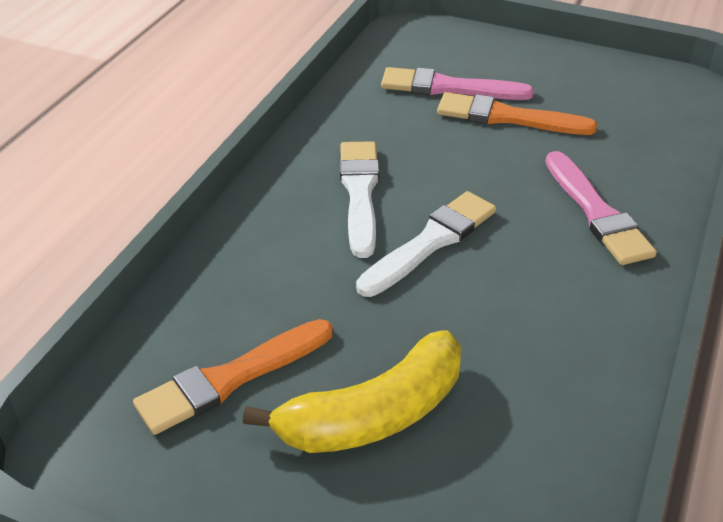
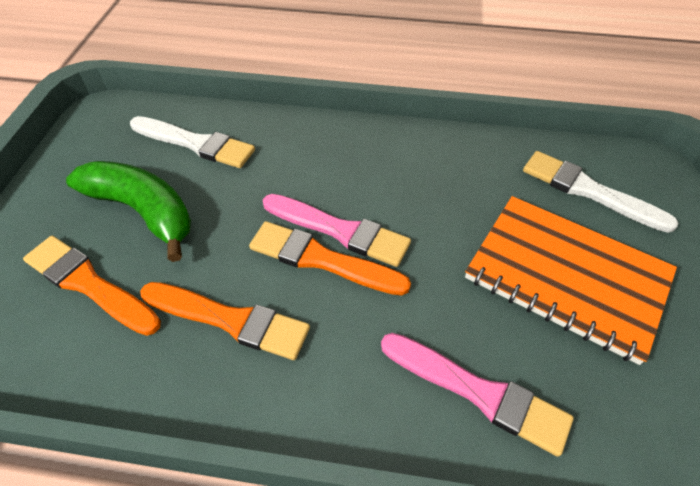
green banana: none = 0 -> [66,161,191,262] = 1
orange brush: [133,319,333,435] [437,92,597,135] = 2 -> [23,236,161,336] [140,282,310,360] [249,221,411,296] = 3
orange notebook: none = 0 -> [465,196,677,365] = 1
yellow banana: [243,330,461,453] = 1 -> none = 0

